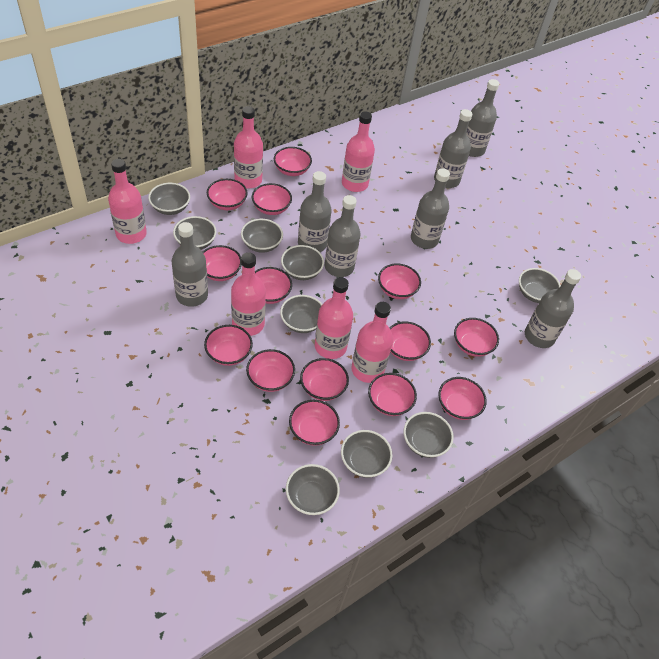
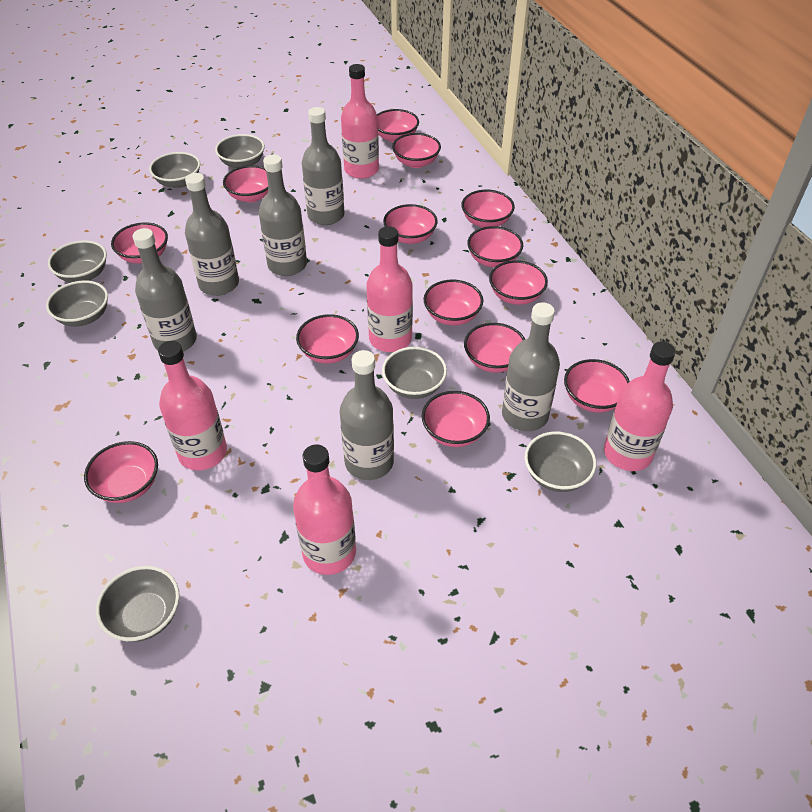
grey bottle: [172,222,208,307] [298,171,332,252] [325,195,360,277] [411,168,450,249] [434,109,472,188] [466,79,499,157] [525,269,581,348] = 7 -> [133,228,197,352] [185,173,239,296] [259,154,307,276] [302,107,345,225] [340,350,394,480] [502,302,560,431] = 6
grey bowl: [148,183,190,215] [173,216,216,250] [241,219,283,253] [280,295,323,333] [281,245,324,280] [286,464,340,515] [341,430,392,478] [404,412,454,458] [519,268,561,303] = 9 -> [46,280,108,327] [48,240,107,283] [96,566,180,642] [149,152,200,188] [215,134,265,168] [382,347,447,399] [525,431,597,492] = 7
pink bottle: [108,159,147,244] [231,253,266,336] [234,106,263,188] [315,277,353,359] [342,111,375,192] [351,302,393,383] = 6 -> [158,341,227,471] [293,444,356,575] [341,64,379,179] [366,226,413,352] [604,341,676,471] = 5

